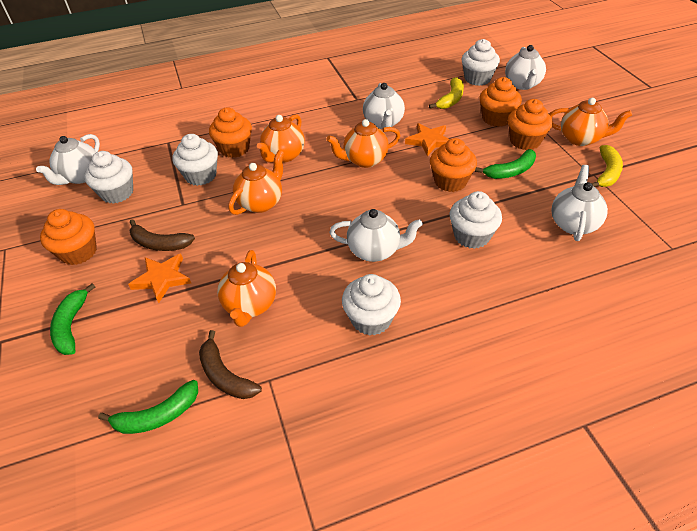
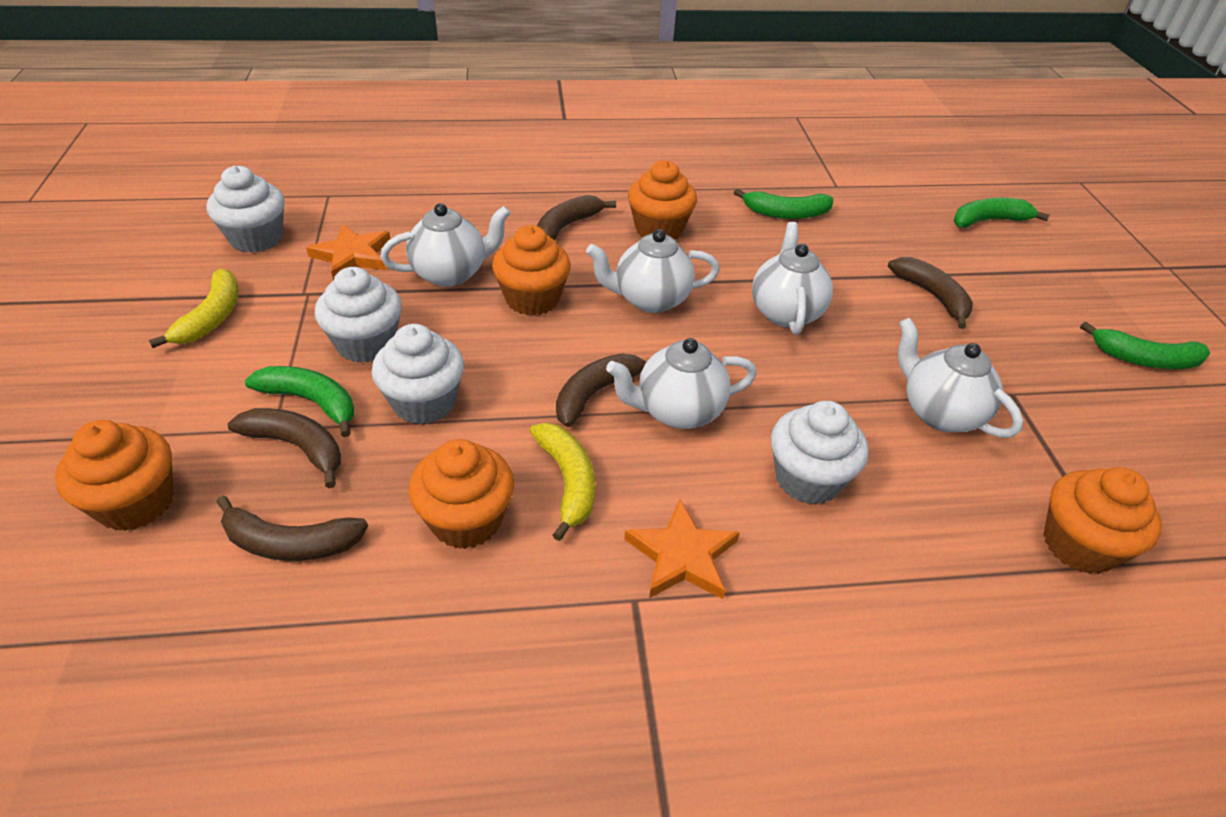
brown banana: [129,219,195,251] [199,330,262,399] = 2 -> [217,496,368,561] [227,408,341,488] [537,195,616,240] [556,354,647,427] [888,257,973,329] = 5
green banana: [50,283,96,355] [98,380,198,434] [475,149,536,179] = 3 -> [245,366,354,437] [734,188,833,219] [954,198,1050,228] [1080,321,1210,369] = 4
orange teapot: [217,250,276,327] [228,150,284,215] [257,114,305,163] [326,119,401,168] [549,98,632,146] = 5 -> none = 0
white cupcake: [84,151,133,204] [172,134,218,186] [342,274,401,336] [449,191,502,249] [462,39,500,86] = 5 -> [206,166,284,253] [315,267,402,363] [371,324,464,424] [771,401,869,504] = 4

